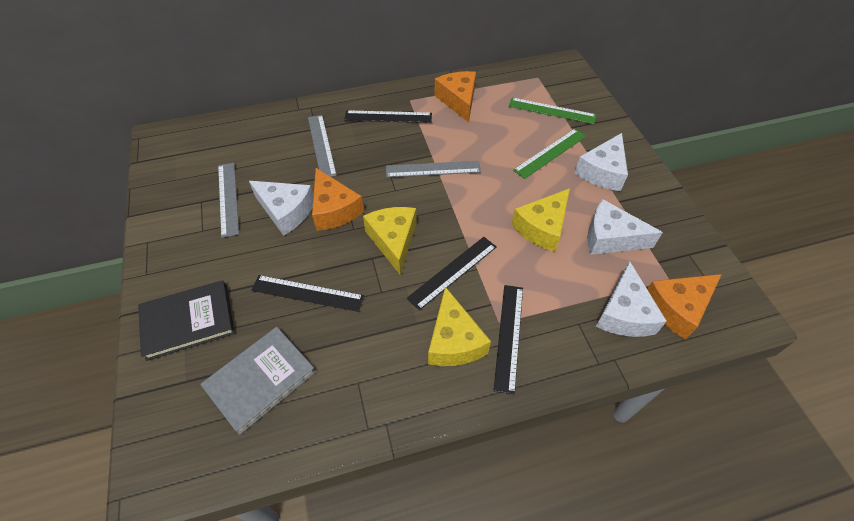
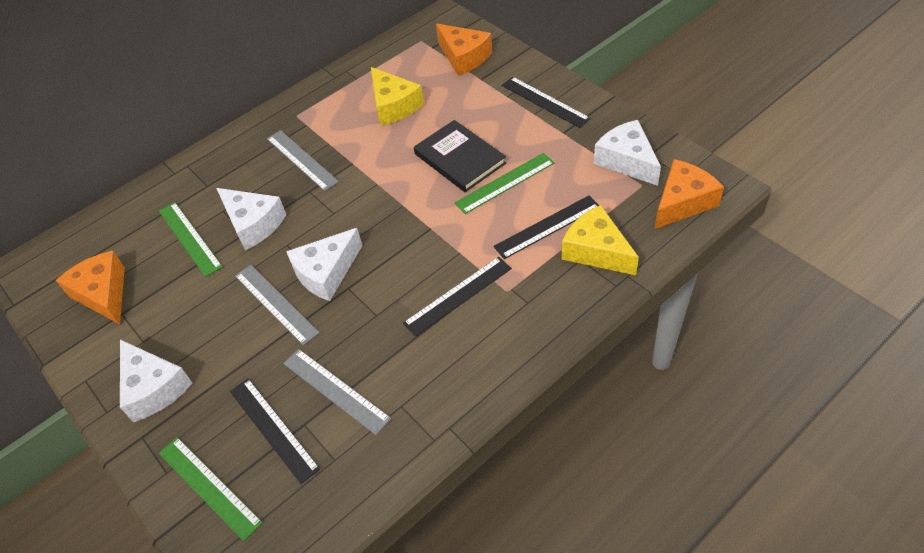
green ruler: [509,98,596,124] [513,129,586,179] = 2 -> [159,202,223,277] [159,437,263,541] [455,153,555,214] = 3
grey book: [200,327,316,435] = 1 -> none = 0
yellow cheese: [363,207,417,275] [428,287,491,366] [511,188,570,252] = 3 -> [371,67,424,126] [562,205,639,275] = 2

